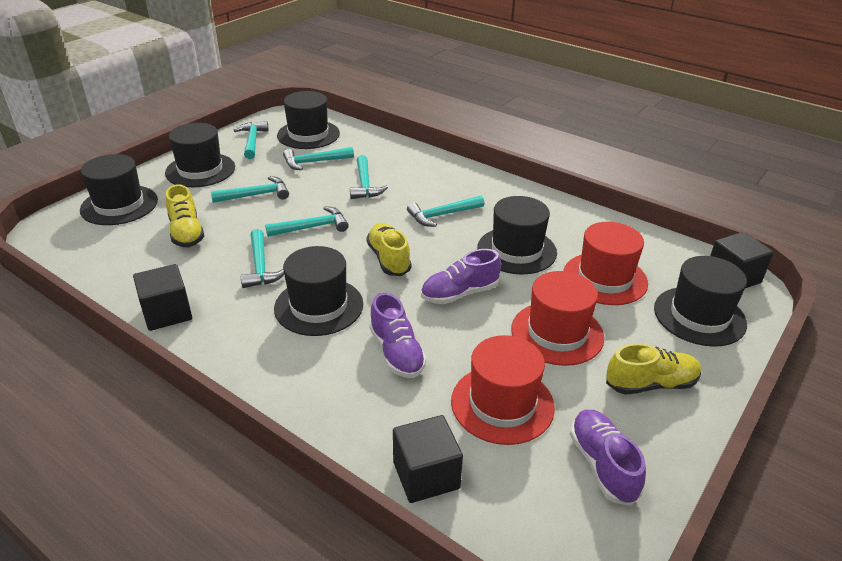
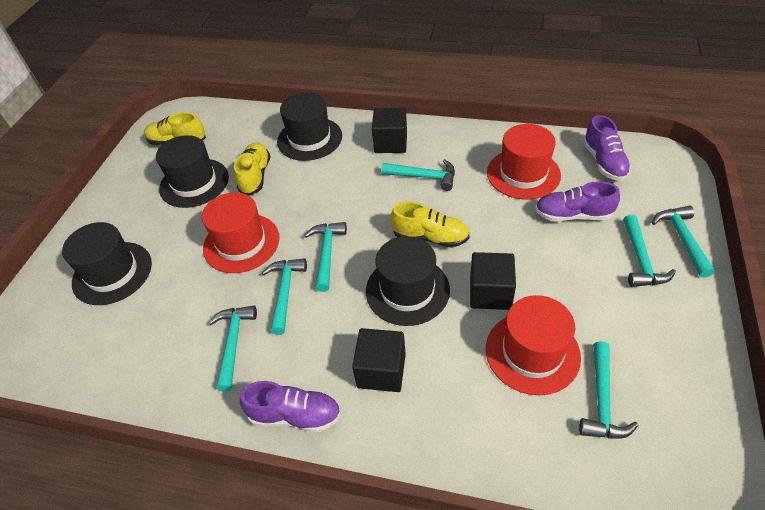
black hat: [80,154,158,225] [165,123,235,187] [274,246,363,336] [277,91,340,149] [477,196,557,275] [654,256,747,347] = 6 -> [62,222,152,305] [156,135,229,208] [277,93,342,161] [366,236,450,326] = 4

